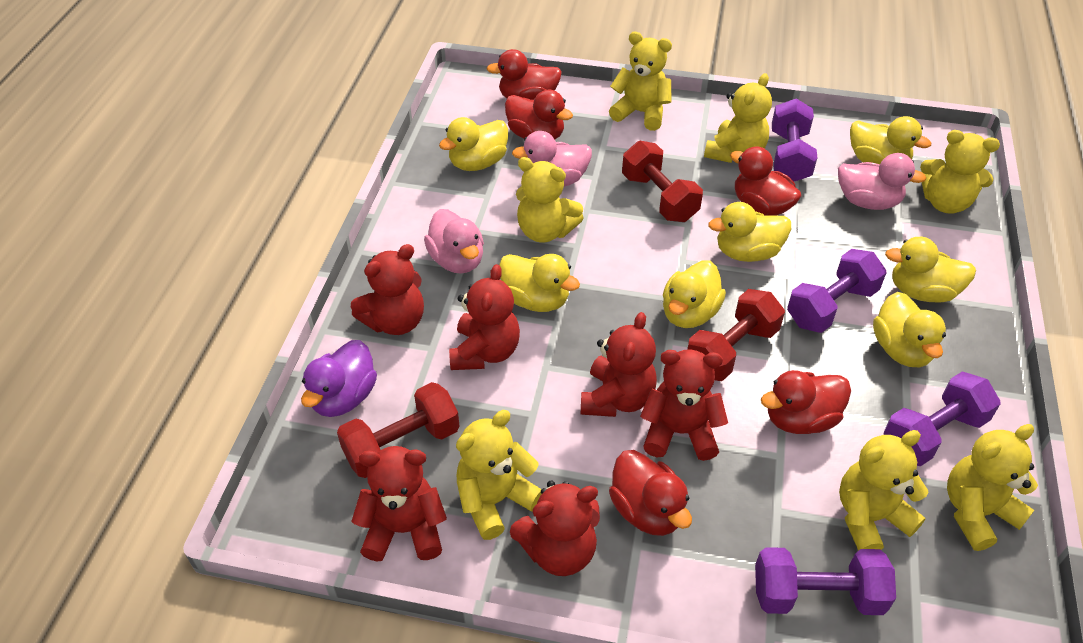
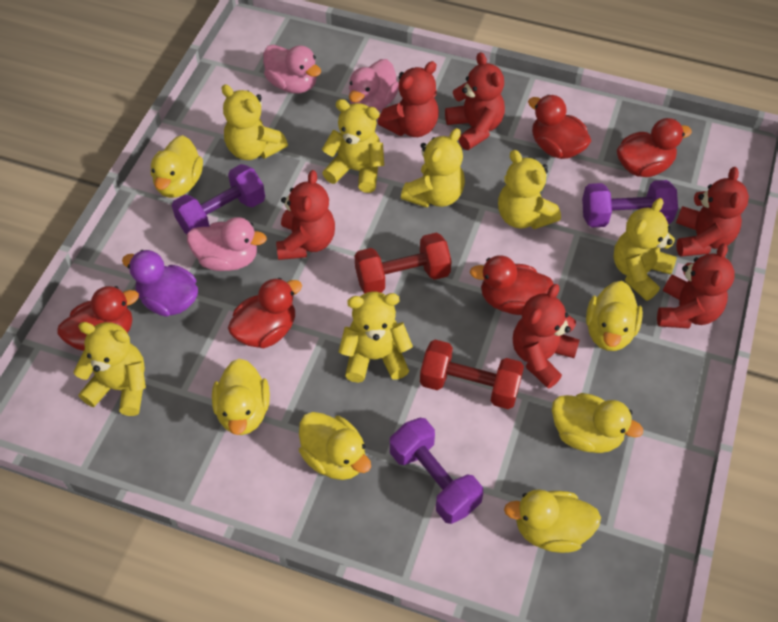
purple dumbbell: [755,547,896,615] [772,98,817,182] [787,249,887,333] [883,371,1001,466] = 4 -> [172,164,265,234] [390,418,483,524] [582,180,678,227] = 3
red dumbbell: [337,382,459,478] [622,141,703,222] [687,289,785,381] = 3 -> [354,233,452,294] [420,340,524,409] = 2
yellow duck: [439,117,508,171] [499,254,580,312] [663,261,726,328] [708,202,791,262] [850,116,931,164] [873,292,946,367] [885,237,976,303] = 7 -> [151,135,203,198] [212,359,270,435] [299,412,371,480] [504,489,601,553] [552,393,643,453] [586,281,643,351] = 6

